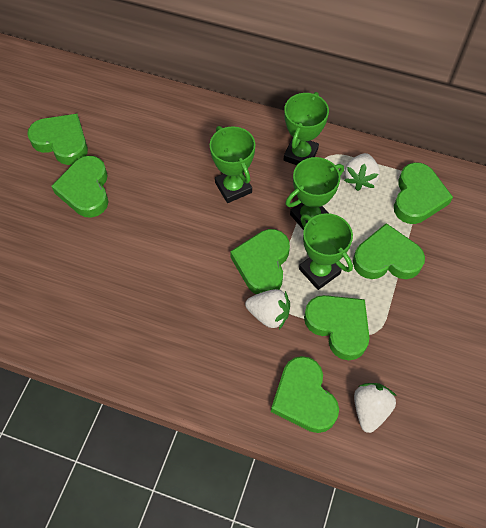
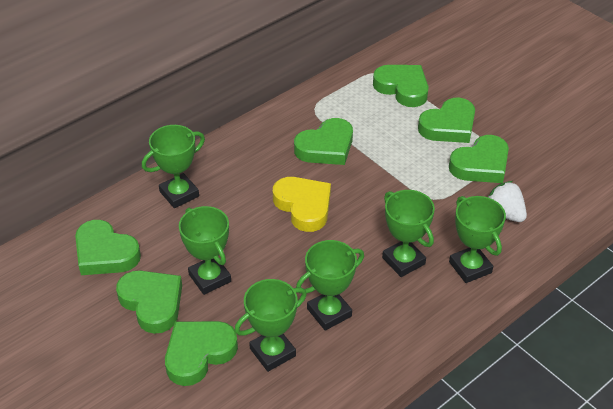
green trophy: [210,126,256,203] [284,92,329,165] [285,157,344,230] [299,213,353,290] = 4 -> [142,125,205,208] [179,206,231,295] [235,279,307,372] [296,240,364,331] [382,190,435,277] [449,196,506,283] = 6
white strawberry: [245,289,290,329] [344,153,380,191] [354,383,397,433] = 3 -> [488,181,527,222] = 1
yellow heart: none = 0 -> [273,177,331,232] = 1

